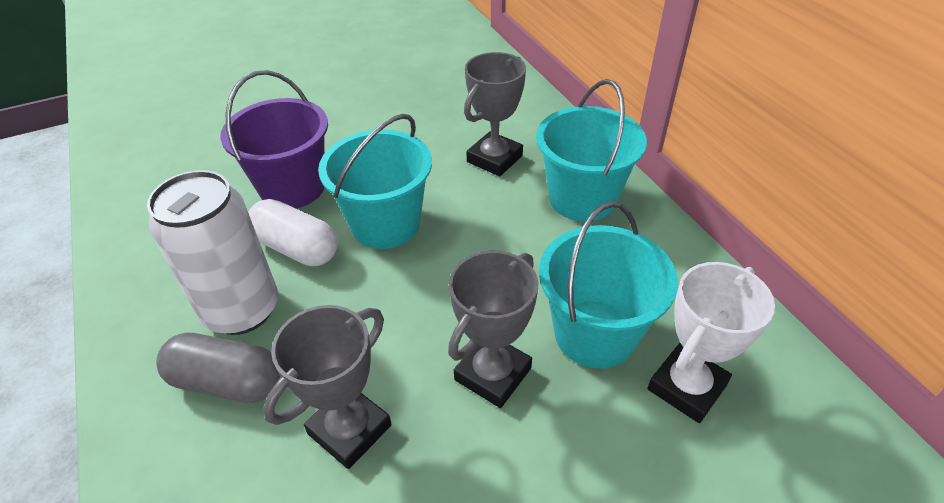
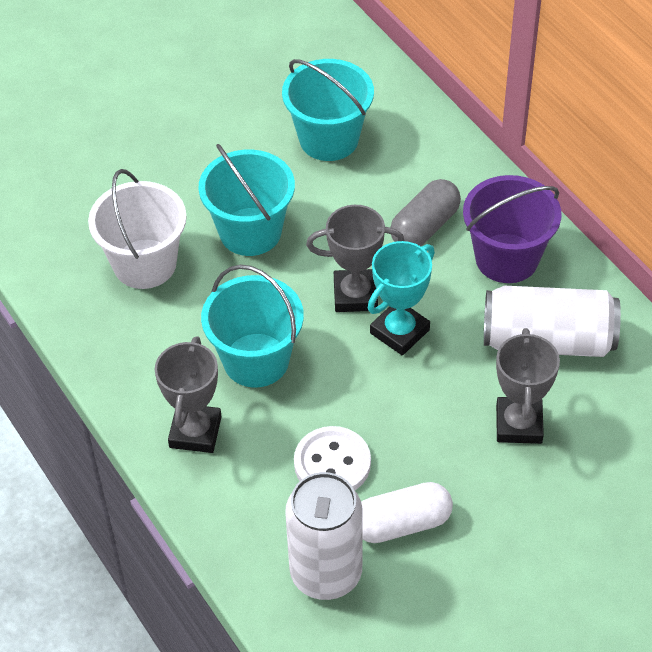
turquoise trophy: none = 0 -> [368,241,435,355] = 1
white bucket: none = 0 -> [88,169,187,289] = 1
white button: none = 0 -> [294,426,371,490] = 1
white can: [147,170,278,335] = 1 -> [285,472,362,600] [484,286,621,357] = 2
white trophy: [648,262,775,423] = 1 -> none = 0

